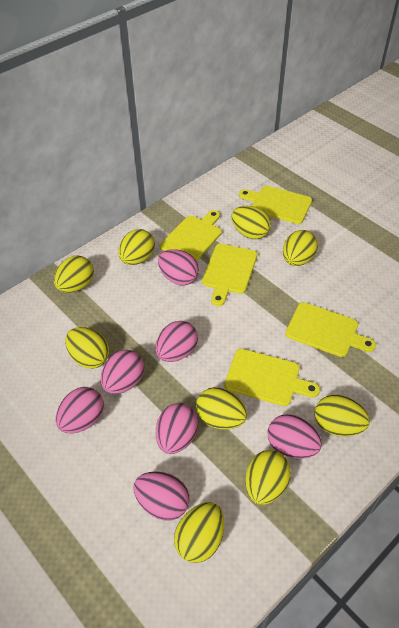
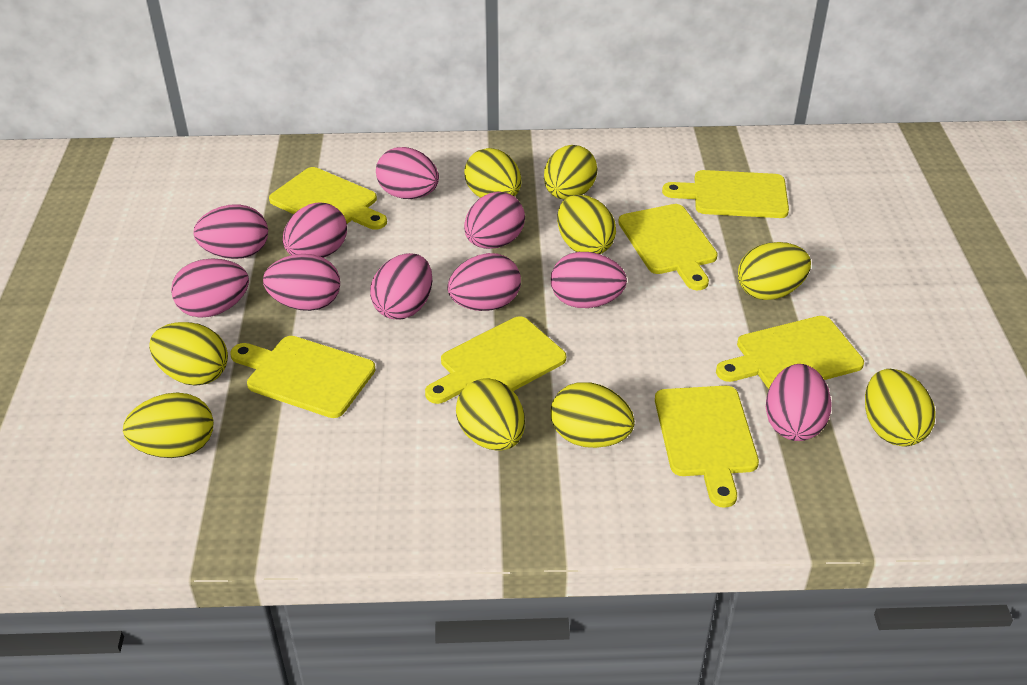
pink egg: [56,387,104,433] [101,350,144,394] [134,471,189,521] [155,321,198,362] [156,403,198,454] [158,249,199,285] [268,414,322,459] = 7 -> [171,259,249,318] [193,204,268,259] [263,254,340,311] [283,202,347,258] [370,253,432,319] [376,147,439,199] [447,253,521,311] [464,192,525,249] [551,252,627,308] [766,364,832,441] = 10
yellow cutting board: [160,210,222,261] [202,244,257,306] [224,349,320,406] [239,186,312,224] [285,302,376,357] = 5 -> [230,336,376,418] [269,167,387,230] [425,316,566,404] [618,204,718,290] [655,386,759,508] [662,170,789,218] [716,316,864,389] = 7

